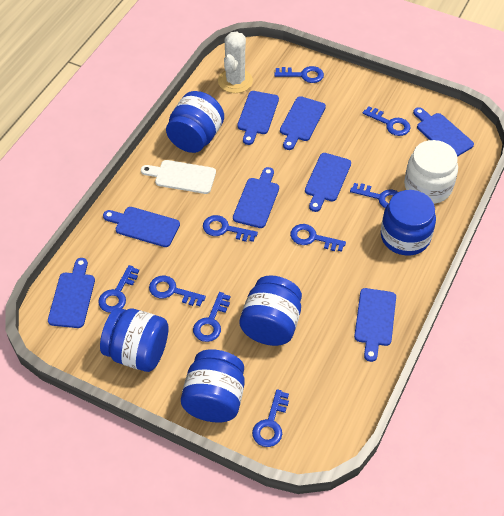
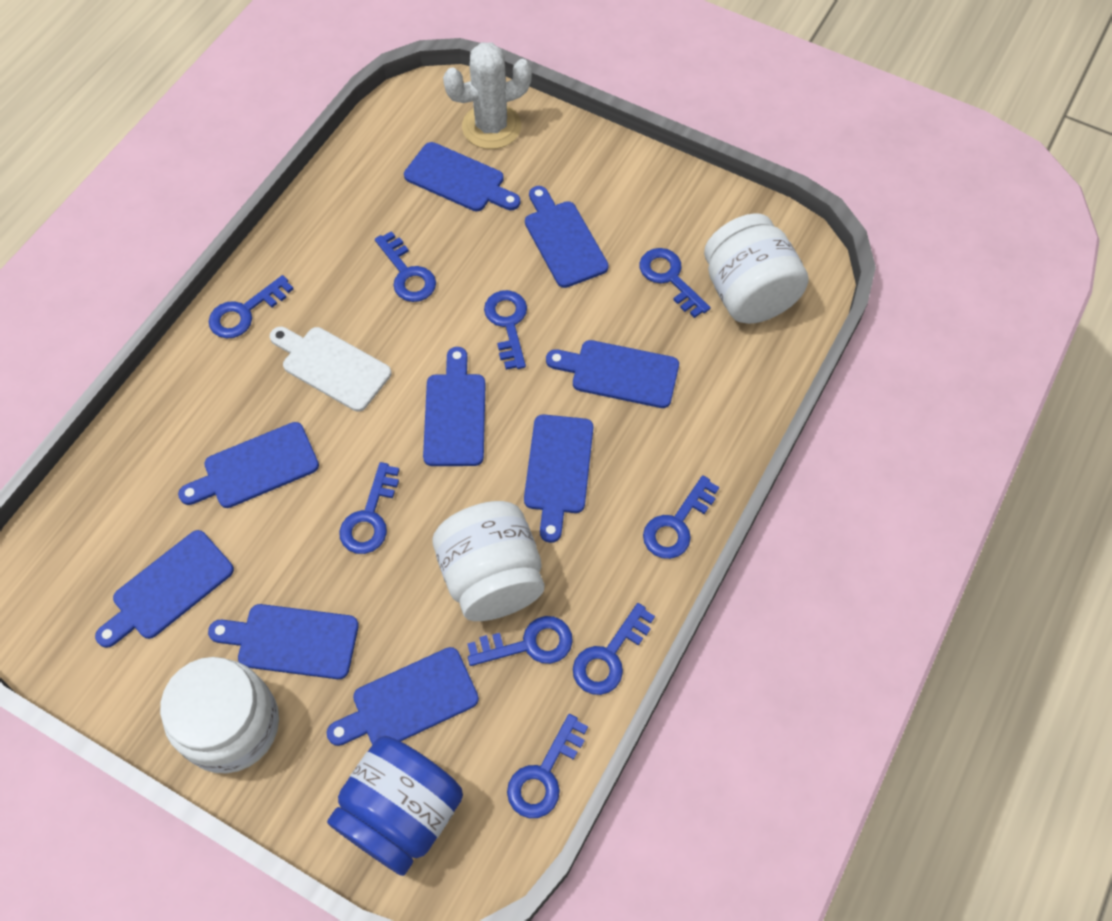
blue cutting board: [48,258,95,328] [103,207,180,247] [233,167,279,228] [237,91,279,145] [280,96,326,150] [305,153,351,212] [354,288,396,362] [413,107,474,157] = 8 -> [95,530,234,648] [178,422,319,508] [208,604,359,679] [327,647,479,746] [404,142,520,211] [423,347,486,466] [524,414,593,543] [525,186,609,288] [546,340,679,408] = 9
blue jar: [100,308,169,372] [166,91,224,153] [181,349,245,423] [240,275,302,346] [381,190,436,256] = 5 -> [327,736,463,876] = 1
white jar: [404,140,458,204] = 1 -> [160,657,279,774] [432,501,544,621] [704,213,809,324] = 3

